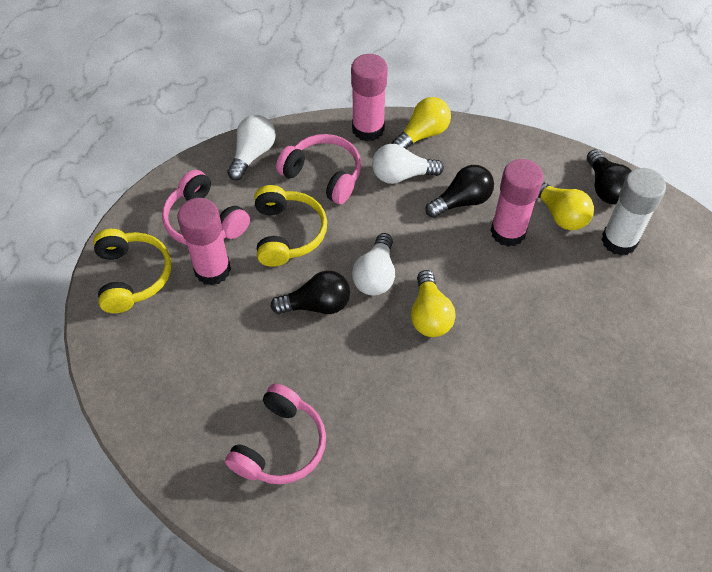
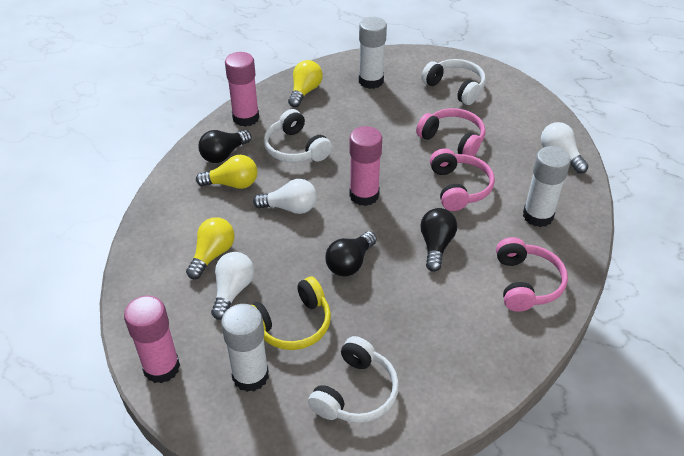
white glue stick: [601,168,666,256] = 1 -> [221,304,269,392] [359,17,387,89] [523,146,571,227] = 3
white headphones: none = 0 -> [264,109,332,163] [308,336,399,423] [421,59,486,105] = 3
yellow headphones: [93,229,171,313] [254,185,327,267] = 2 -> [252,277,331,350] = 1

